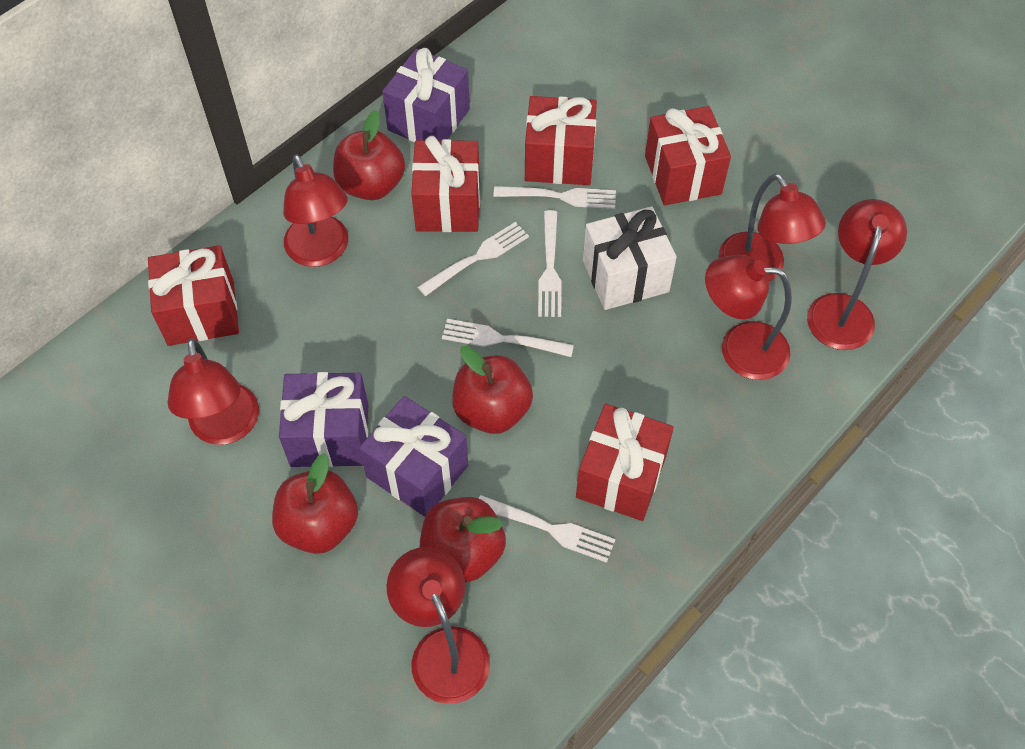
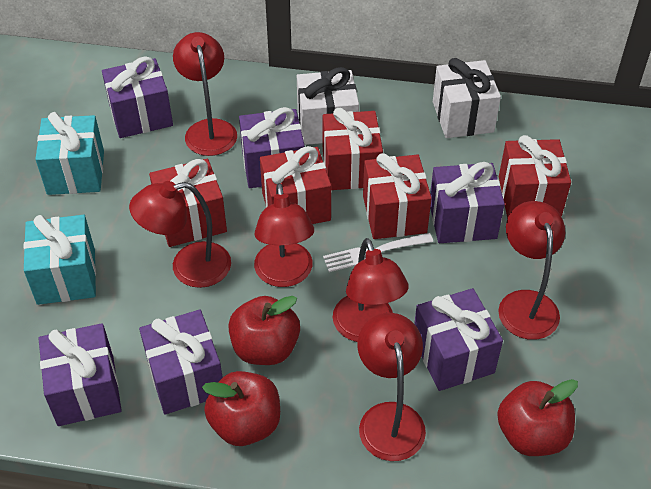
purple gift: [279,372,368,467] [359,396,468,517] [382,48,470,143] = 3 -> [38,323,122,426] [102,57,173,138] [139,310,223,414] [239,107,305,188] [414,288,503,391] [430,162,505,243] = 6
red apple: [272,454,358,554] [333,110,405,200] [420,497,506,582] [452,346,533,434] = 4 -> [202,371,280,446] [228,296,300,365] [497,379,578,456] = 3
turquoise gift: none = 0 -> [23,215,96,305] [35,112,104,195] = 2
white fork: [418,222,529,296] [442,319,574,357] [478,495,615,563] [493,186,616,209] [538,210,562,317] = 5 -> [323,233,433,272] = 1
white gift: [583,206,677,310] = 1 -> [297,67,359,145] [433,58,501,138] = 2

